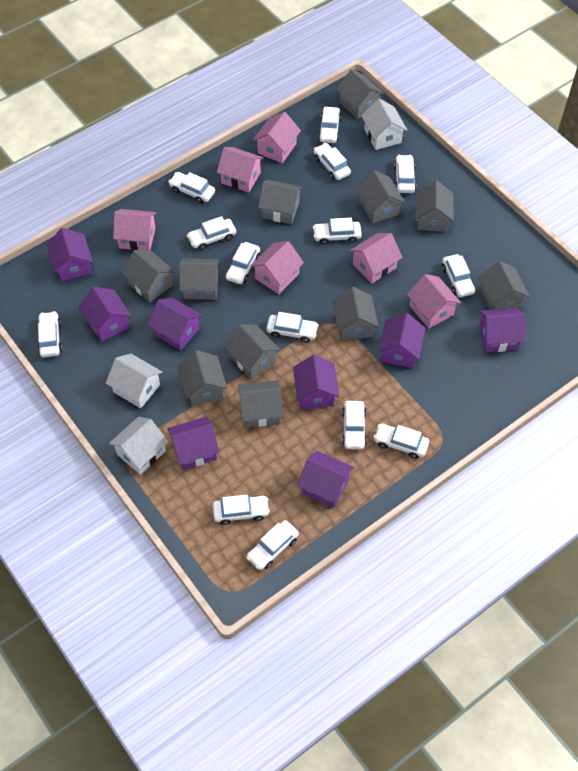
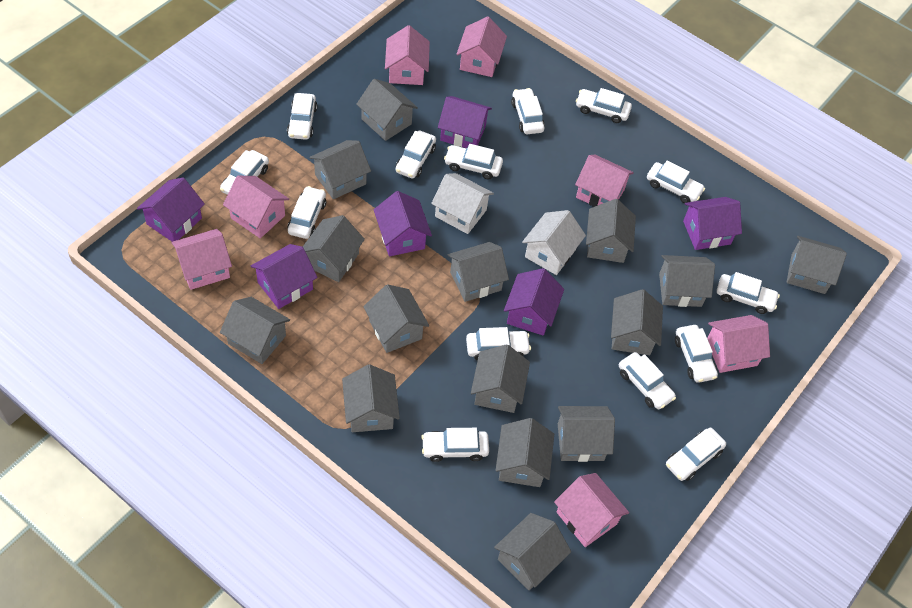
grey house: [121,250,175,303] [177,350,227,406] [179,258,220,300] [224,324,281,379] [238,380,283,427] [258,180,303,224] [332,287,379,341] [336,69,384,119] [356,171,405,223] [415,180,454,232] [478,261,530,310] = 11 -> [220,297,290,364] [303,215,365,282] [309,140,371,199] [342,364,400,432] [356,79,418,141] [363,284,429,353] [447,242,509,302] [471,344,530,413] [494,513,571,590] [495,418,554,487] [558,406,615,462] [586,199,636,263] [611,289,663,355] [659,255,715,307] [787,236,847,294] = 15
pink house: [113,209,156,251] [217,147,264,193] [250,241,304,294] [253,112,301,163] [349,233,403,284] [407,274,461,329] = 6 -> [172,229,232,290] [223,176,289,238] [385,25,430,85] [456,16,507,77] [554,473,629,547] [575,154,634,207] [707,315,770,373] = 7
purple house: [46,228,93,282] [78,287,132,342] [147,298,202,350] [168,416,219,470] [293,355,339,409] [297,451,354,507] [378,313,426,368] [479,308,525,352] = 8 -> [137,178,205,242] [251,244,318,309] [373,191,432,256] [438,96,492,148] [504,268,564,336] [683,197,742,250] = 6
white house: [106,354,162,408] [109,417,168,475] [361,99,407,150] = 3 -> [431,173,494,234] [522,210,586,275] = 2

